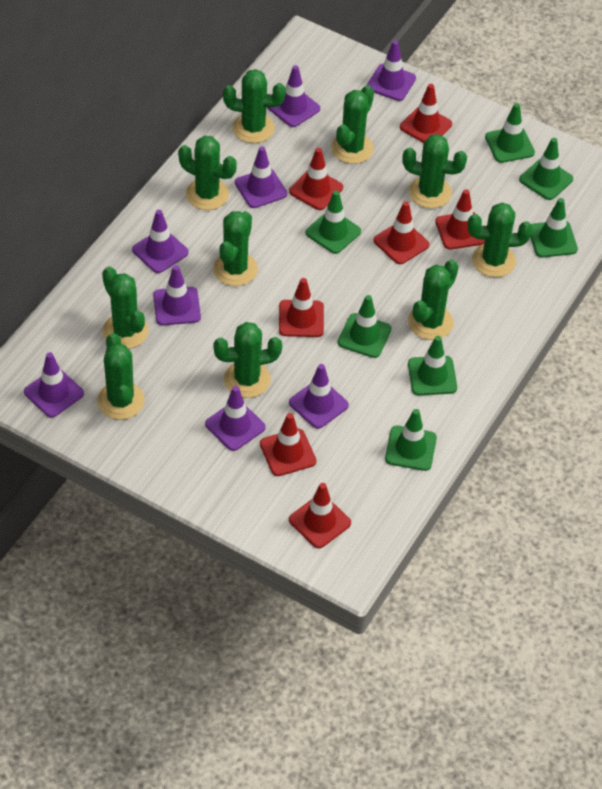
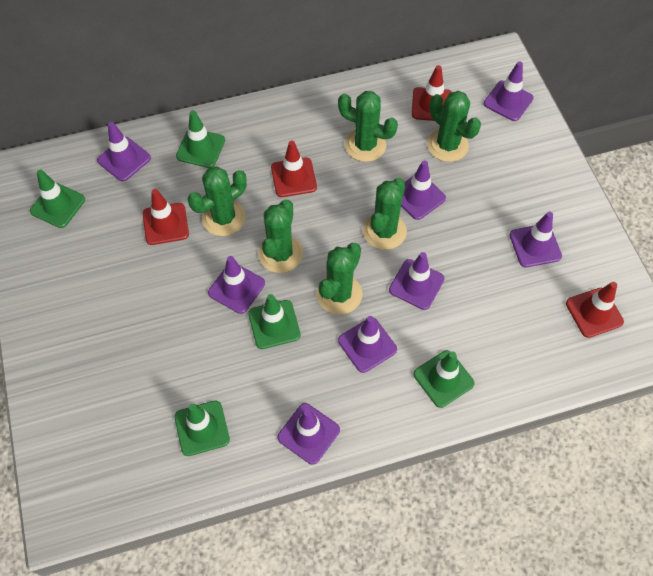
green cactus: [97,333,145,420] [102,267,149,349] [178,136,237,210] [213,211,258,286] [213,322,282,398] [223,69,286,143] [331,85,374,164] [402,134,467,208] [408,260,459,340] [468,203,533,277] = 10 -> [188,166,247,236] [258,199,303,273] [317,243,363,315] [338,91,398,162] [363,178,407,250] [427,91,481,162] = 6
green traffic cone: [306,191,361,254] [338,295,392,358] [385,409,437,471] [408,336,457,395] [485,103,535,163] [519,138,573,200] [531,198,578,258] = 7 -> [30,170,85,228] [174,401,230,456] [176,110,225,168] [248,294,301,349] [414,350,475,408] = 5
red traffic cone: [260,413,316,476] [279,278,324,337] [289,148,343,210] [289,483,351,548] [374,201,429,264] [400,84,452,143] [435,189,485,250] = 7 -> [143,189,189,245] [271,141,317,197] [412,65,451,121] [566,282,624,338] = 4

